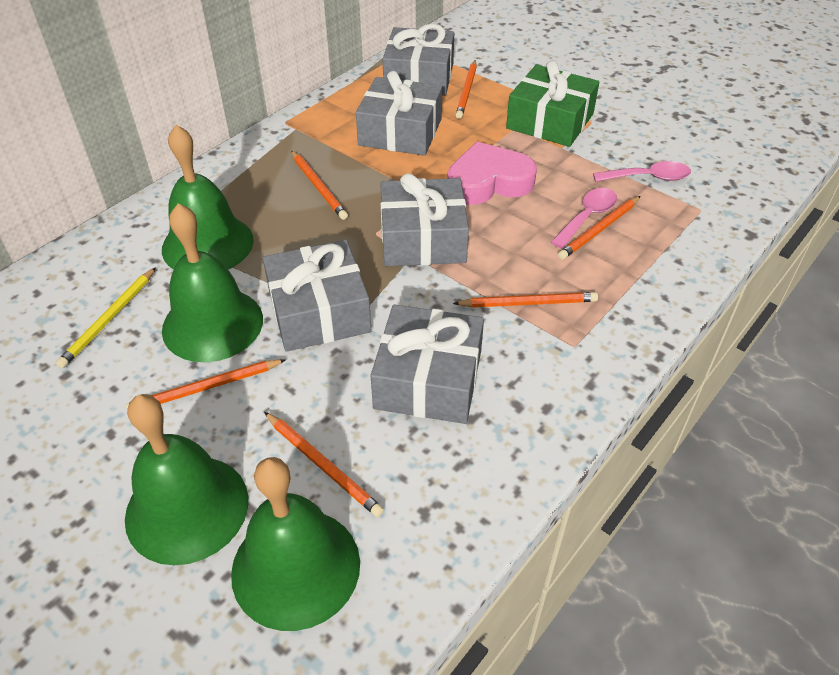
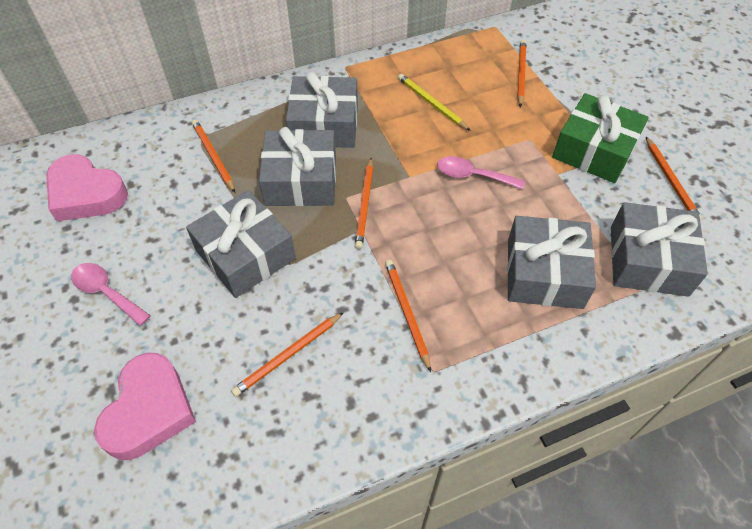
green bell: [125,394,248,565] [162,125,254,270] [162,203,263,362] [231,457,360,631] = 4 -> none = 0
pink heart: [447,142,537,205] = 1 -> [46,154,128,221] [94,353,196,460] = 2

